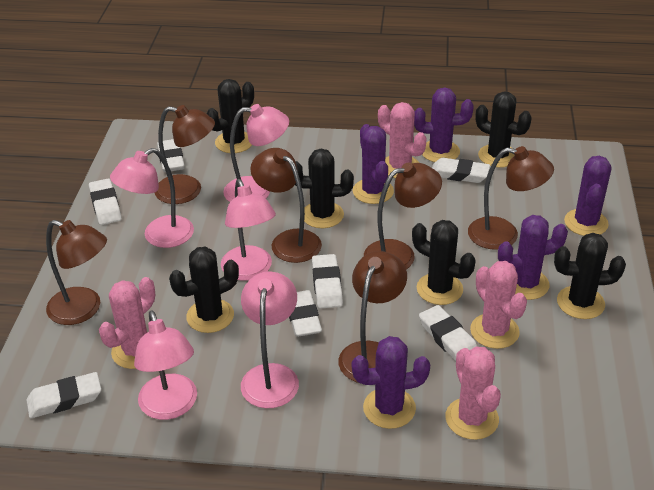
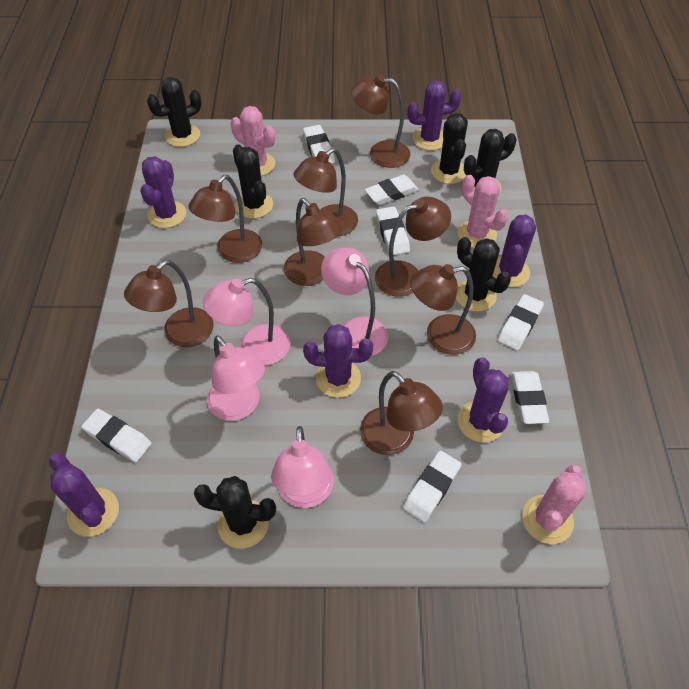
brown lamp: [46,220,107,325] [155,105,215,204] [251,148,322,263] [338,251,407,383] [364,162,442,269] [468,146,554,250] = 6 -> [124,260,214,347] [188,175,262,263] [284,198,343,286] [293,148,358,236] [351,75,410,168] [360,371,443,455] [375,197,451,297] [410,264,476,355] = 8
pink cactus: [99,277,155,369] [378,102,427,178] [446,346,501,440] [470,261,527,349] = 4 -> [231,106,275,176] [458,175,508,248] [522,465,586,544] = 3
pink lamp: [110,148,194,248] [134,310,197,420] [221,179,276,281] [223,104,289,202] [241,271,299,408] = 5 -> [203,278,290,365] [207,335,265,421] [271,426,334,508] [321,248,388,356] = 4
purple cactus: [352,336,430,429] [353,124,394,204] [414,87,474,162] [498,215,568,300] [564,156,611,236] = 5 -> [49,453,119,537] [140,156,186,228] [303,324,373,398] [407,81,462,150] [457,357,508,442] [493,215,536,287] = 6

